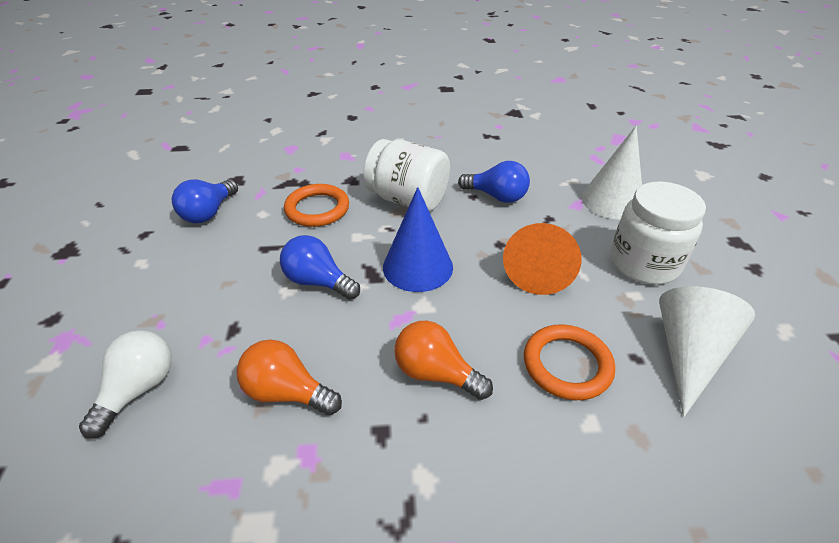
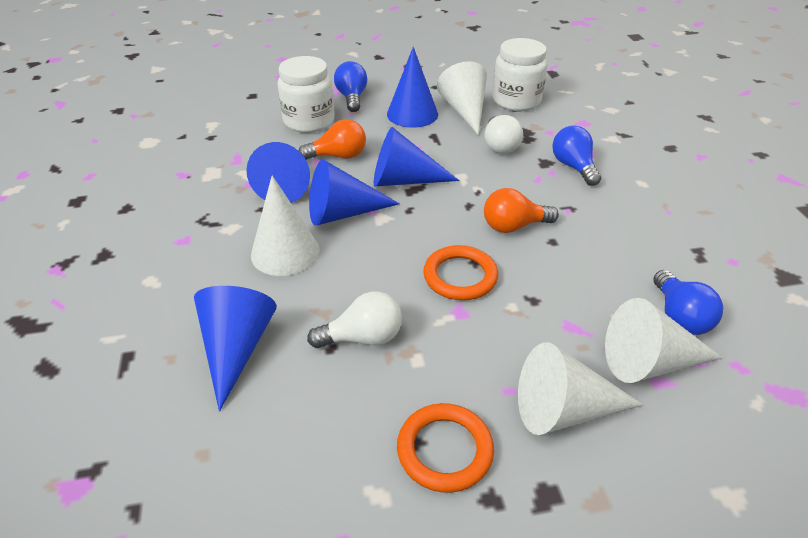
blue cone: [383,187,453,292] = 1 -> [194,286,277,411] [246,142,310,203] [309,160,400,226] [374,127,459,187] [387,47,438,128] = 5
orange cone: [503,223,581,295] = 1 -> none = 0
white cone: [581,126,642,220] [659,286,755,417] = 2 -> [251,176,320,276] [437,61,487,135] [518,342,643,435] [605,298,723,383] = 4
white light bulb: [79,330,172,439] = 1 -> [307,291,402,348] [484,115,523,154] = 2

